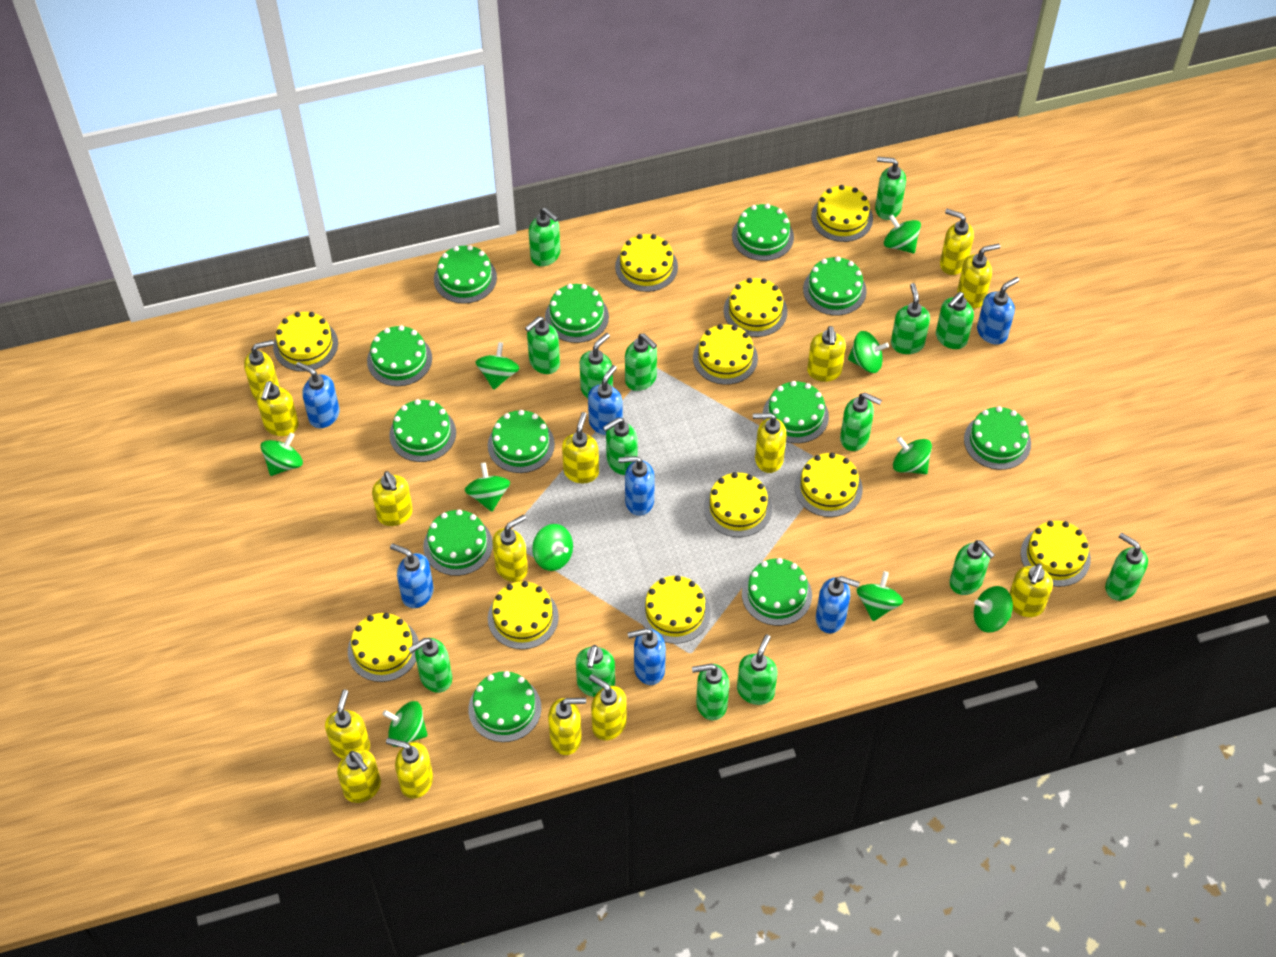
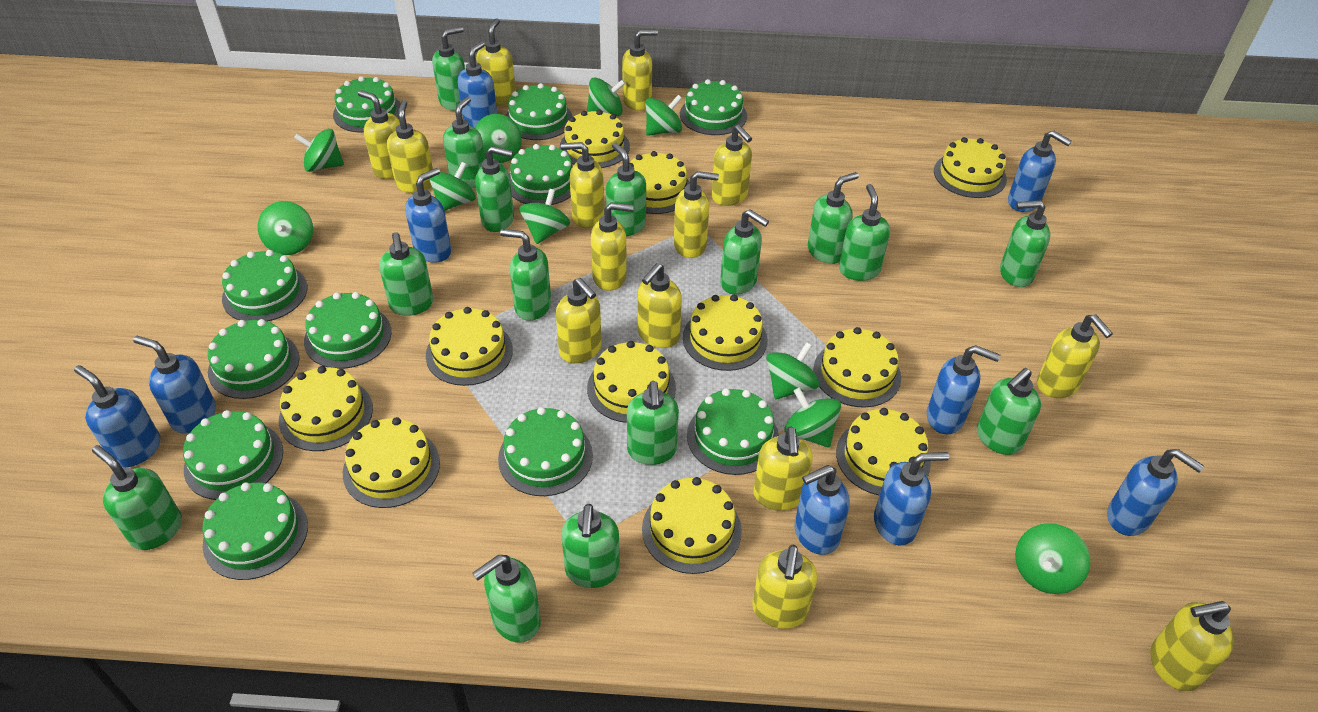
blue soap dispenser: [296,362,340,428] [390,543,434,608] [588,365,623,435] [618,456,655,516] [628,628,666,685] [816,576,860,633] [977,277,1020,345] = 7 -> [74,365,160,467] [133,336,216,434] [405,168,451,263] [457,41,497,128] [794,465,850,555] [874,452,949,545] [927,345,1000,434] [1008,130,1072,212] [1107,449,1204,536] = 9
green cake: [367,325,432,386] [389,399,456,462] [423,509,493,576] [434,245,497,304] [468,671,541,742] [488,410,555,473] [545,284,609,343] [732,204,794,261] [742,558,812,626] [763,381,829,443] [803,256,867,315] [964,406,1031,470] = 12 -> [183,410,283,500] [202,482,308,580] [208,319,299,399] [222,250,307,321] [304,292,392,369] [333,76,401,133] [498,407,593,496] [506,83,573,140] [509,144,572,205] [680,79,747,135] [687,388,779,475] = 11
yellow soap dispenser: [244,340,279,401] [257,381,299,436] [325,690,370,759] [337,750,381,803] [372,471,413,526] [386,738,433,799] [492,515,528,582] [548,698,586,755] [562,412,599,483] [589,674,627,740] [753,413,786,473] [807,326,846,382] [940,209,974,275] [957,243,1000,308] [1009,563,1053,617] = 15 -> [358,90,400,179] [387,100,433,193] [476,18,516,105] [556,278,602,363] [561,142,604,228] [591,203,634,291] [622,29,658,111] [638,263,682,348] [674,171,719,258] [712,125,752,206] [752,545,817,629] [753,426,813,511] [1037,314,1113,398] [1151,601,1234,691] = 14

